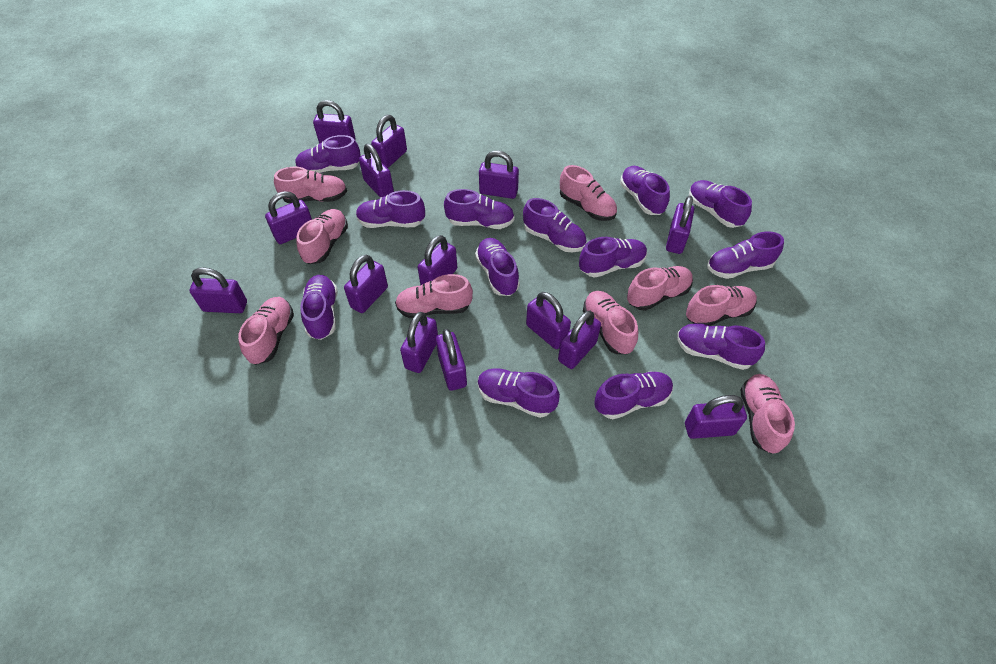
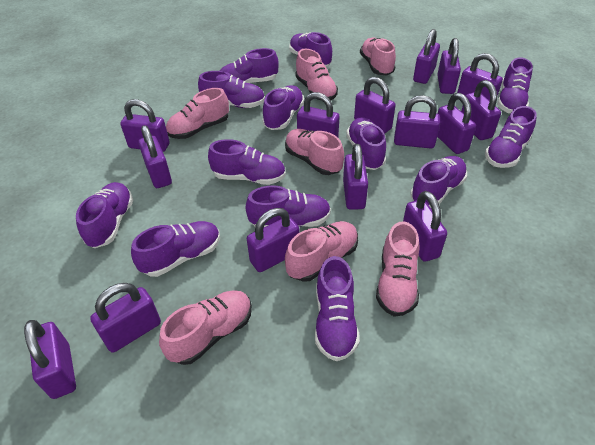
pink shoe: [238,297,294,365] [274,167,347,203] [296,209,348,264] [395,274,473,318] [560,165,617,221] [583,291,638,354] [627,266,693,311] [686,285,757,326] [740,374,795,454] = 9 -> [159,290,252,365] [166,88,229,139] [285,129,344,175] [285,221,358,282] [295,49,338,101] [360,38,396,75] [376,222,420,317] = 7
purple padlock: [189,267,247,313] [265,191,312,244] [313,100,355,143] [344,254,388,313] [359,144,394,198] [371,115,407,168] [400,312,438,373] [418,235,457,285] [436,329,467,391] [479,151,519,199] [526,292,571,349] [558,311,601,369] [666,196,694,254] [685,395,747,439] = 14 -> [24,320,76,399] [90,283,161,353] [120,99,170,152] [138,125,172,188] [247,208,299,272] [297,92,340,137] [343,144,368,210] [354,77,396,134] [394,95,440,149] [403,191,447,262] [413,29,440,84] [437,38,461,94] [437,93,476,154] [457,53,503,101] [461,80,501,140] = 15

